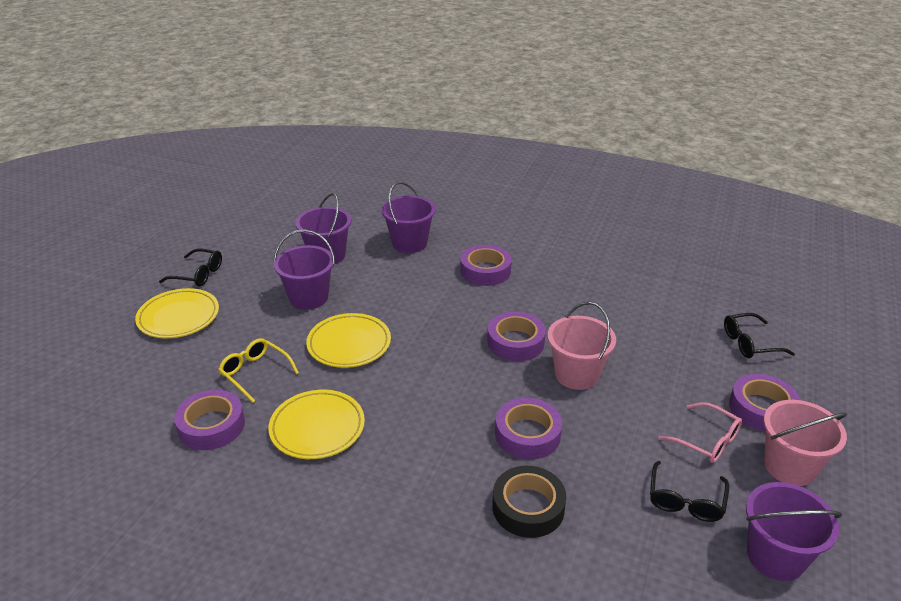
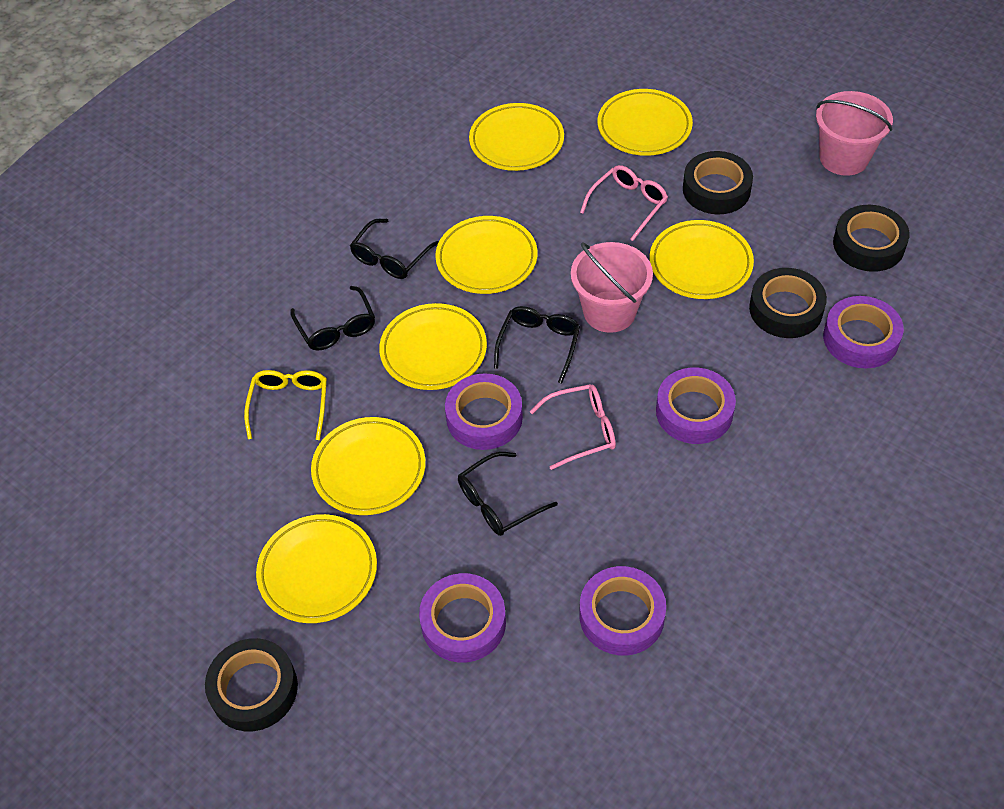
black glasses: [159,248,222,287] [650,461,729,522] [724,313,795,358] = 3 -> [290,286,375,351] [350,219,439,279] [458,452,558,536] [494,306,580,384] = 4
black tape: [492,466,566,538] = 1 -> [205,638,298,732] [683,151,753,214] [749,268,827,338] [833,205,909,272] = 4
pink glasses: [658,402,742,463] = 1 -> [530,384,616,470] [580,165,668,241] = 2
purple bucket: [273,230,335,310] [295,193,352,264] [381,182,436,253] [746,482,842,581] = 4 -> none = 0
yellow plate: [135,288,219,338] [268,390,365,459] [306,313,391,368] = 3 -> [256,514,377,623] [311,417,426,515] [379,303,487,390] [435,216,538,294] [469,103,564,171] [597,89,693,156] [650,220,754,299] = 7

